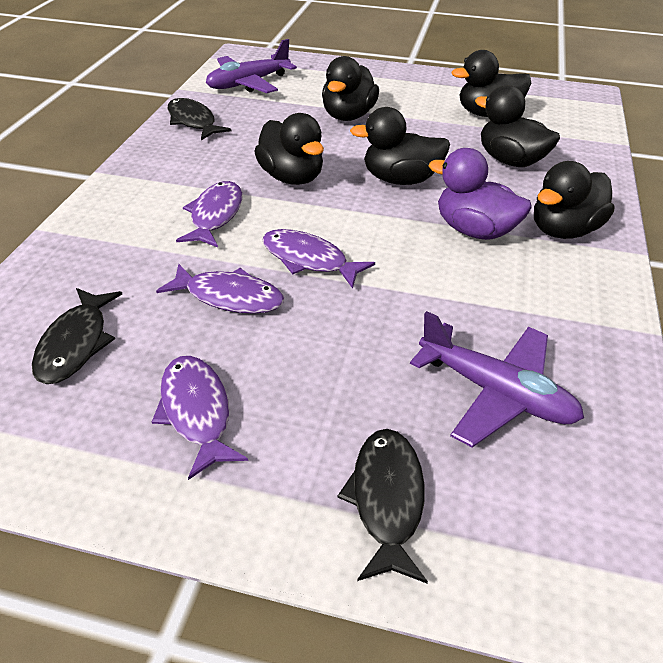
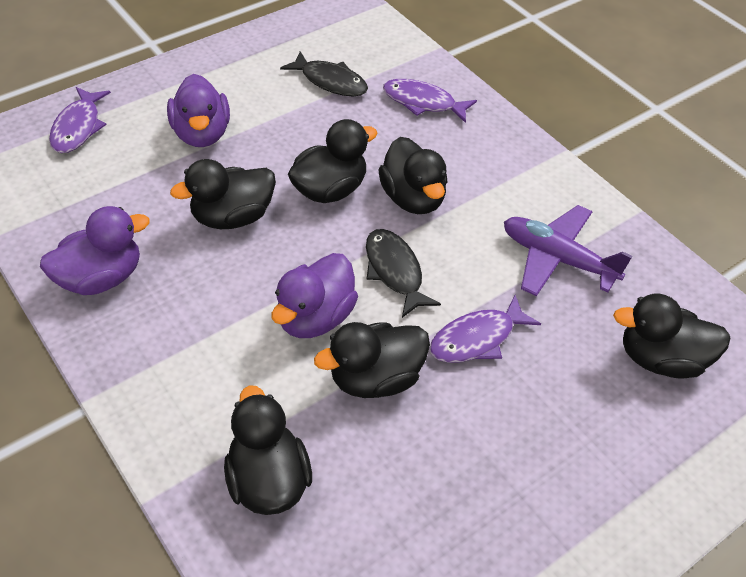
black fish: [32,288,122,384] [168,98,231,140] [337,429,428,583] = 3 -> [280,51,368,96] [366,229,441,318] = 2
purple duck: [429,148,532,240] = 1 -> [40,206,150,295] [167,74,230,147] [272,253,358,338] = 3
purple fish: [152,356,248,480] [156,264,284,314] [176,181,242,247] [262,229,375,289] = 4 -> [49,87,111,153] [383,79,477,123] [430,295,541,363] = 3
purple plane: [206,39,297,93] [410,311,584,447] = 2 -> [504,205,633,296] = 1

